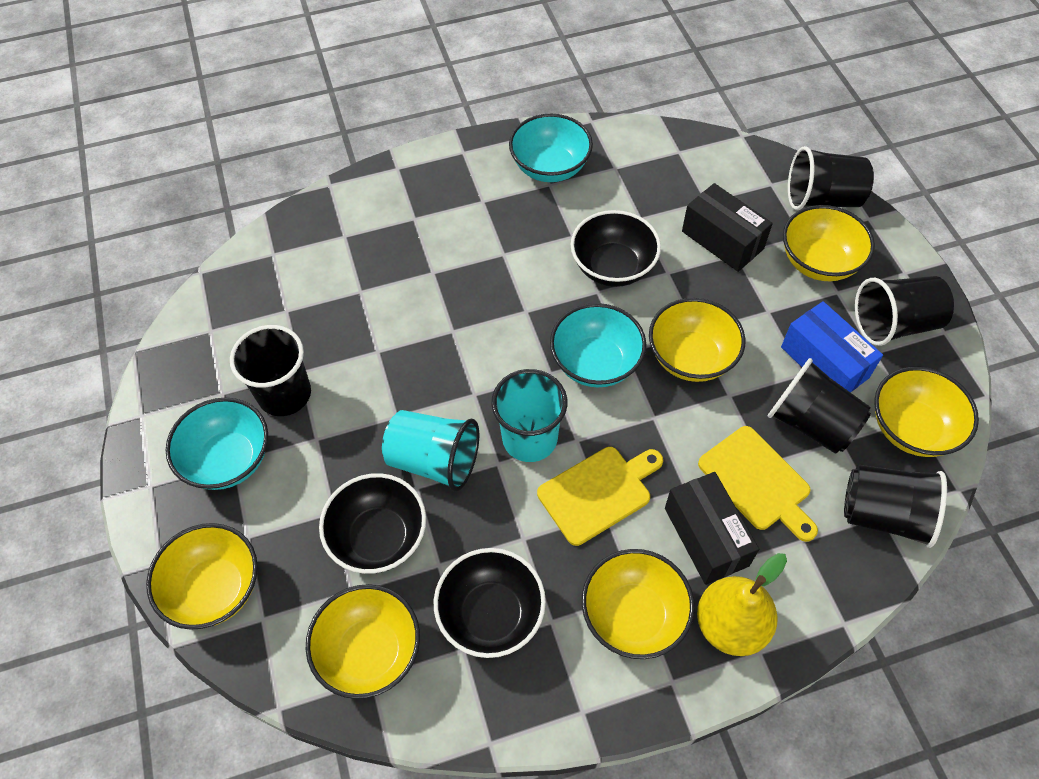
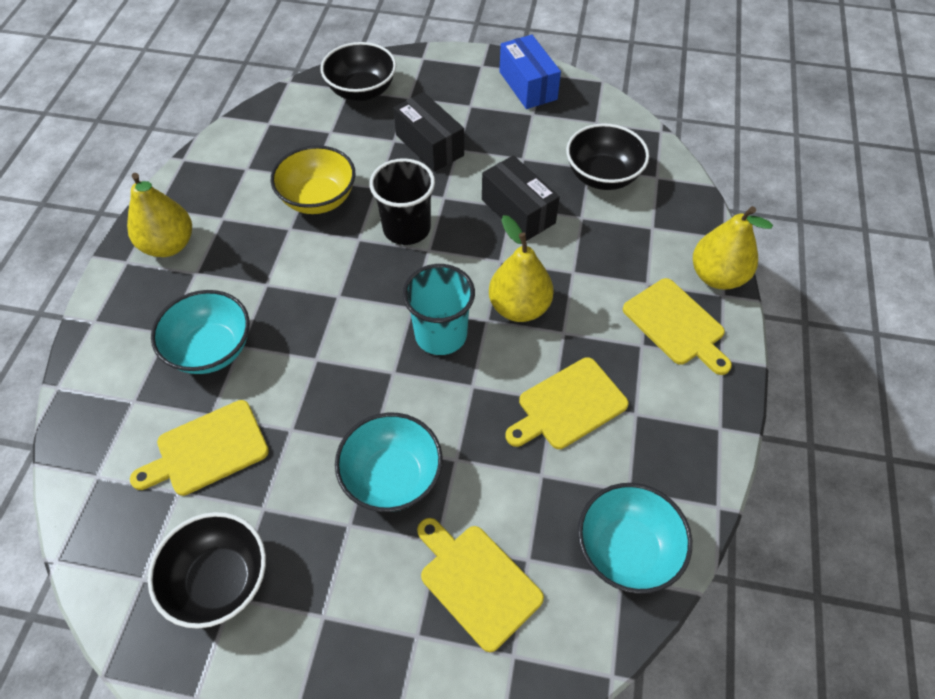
black cup: [230,325,311,416] [768,358,871,454] [788,146,874,210] [844,465,947,548] [855,276,954,346] = 5 -> [369,158,435,245] = 1
turquoise cup: [382,410,479,491] [491,369,567,462] = 2 -> [403,264,475,355] = 1
yellow bowl: [146,523,258,630] [306,584,420,699] [582,549,695,659] [649,298,745,382] [783,205,875,281] [874,367,979,457] = 6 -> [271,145,355,214] = 1
yellow cutting board: [537,447,663,546] [698,426,818,542] = 2 -> [130,400,269,496] [417,518,544,652] [506,357,629,449] [623,278,732,375] = 4
yellow pear: [697,553,787,656] = 1 -> [127,173,192,257] [489,215,554,322] [693,206,773,290] = 3

